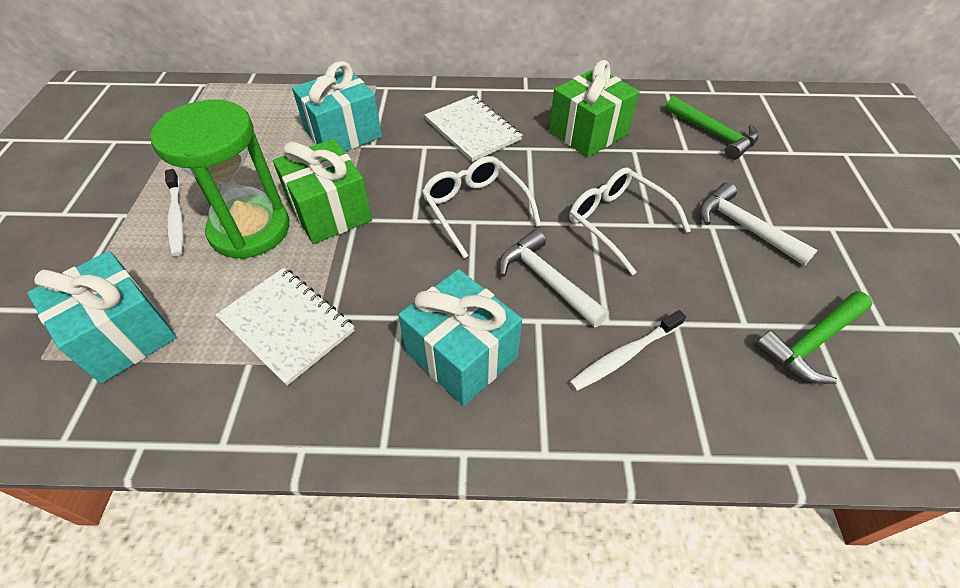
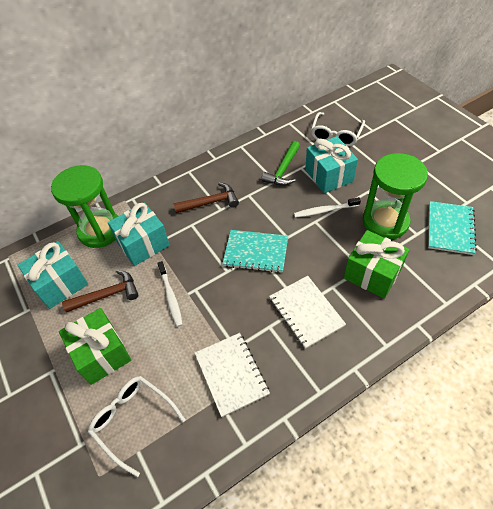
brown hammer: none = 0 -> [62,270,138,313] [173,182,239,213] = 2
green hammer: [665,96,759,160] [755,291,873,384] = 2 -> [261,141,300,186] = 1
green hourglass: [150,100,290,259] = 1 -> [51,165,118,248] [363,153,428,239] = 2
turquoise notebook: none = 0 -> [222,230,288,273] [428,201,477,255] = 2
white hammer: [499,229,609,328] [699,182,818,266] = 2 -> none = 0

